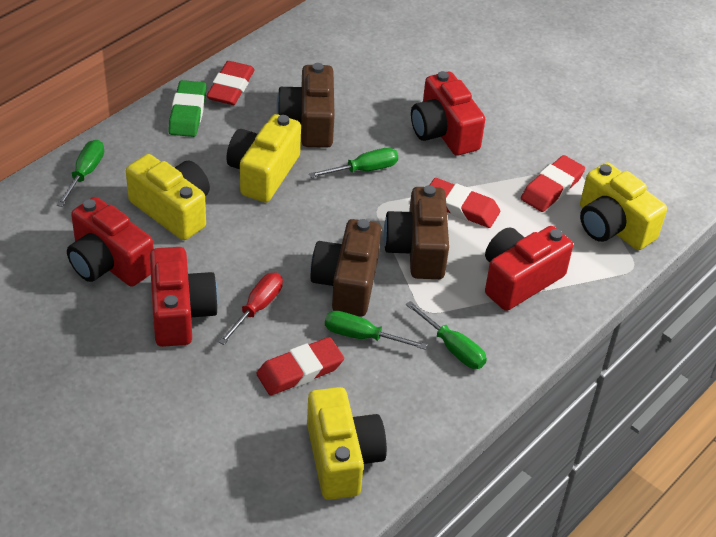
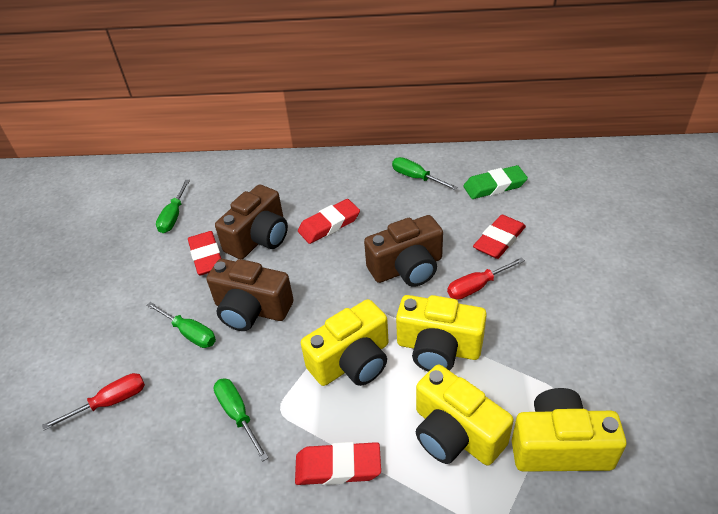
red camera: [67,197,154,287] [150,247,219,347] [411,71,485,156] [485,226,573,311] = 4 -> none = 0
red screwdriver: [219,273,283,345] = 1 -> [42,373,145,431] [447,257,525,300] = 2

